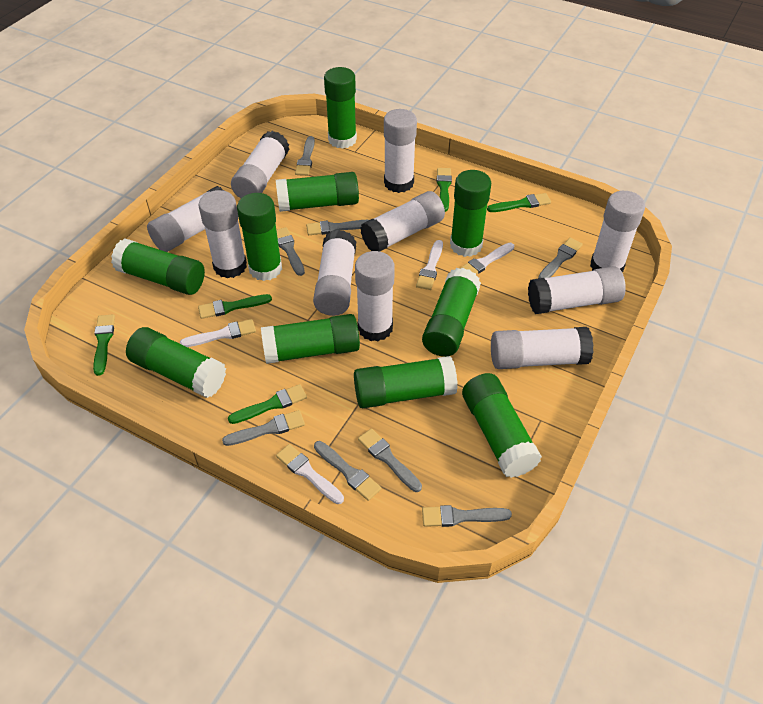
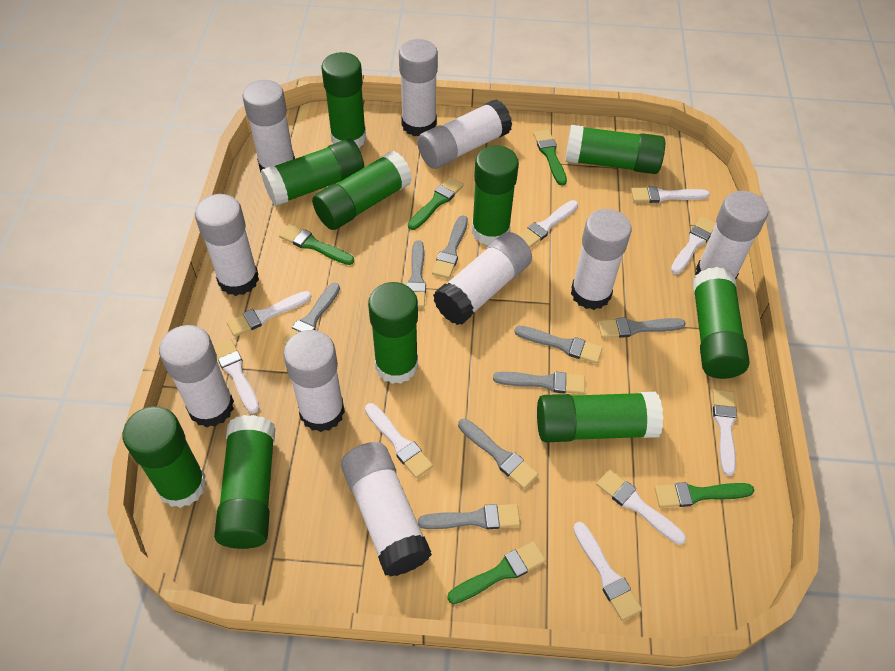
white brush: [180,319,256,347] [276,444,344,504] [416,240,443,290] [459,243,514,274] = 4 -> [213,338,260,414] [227,291,311,337] [365,403,433,478] [518,200,578,248] [573,522,642,621] [596,469,686,545] [631,186,710,203] [671,217,716,274] [713,389,737,476] = 9

